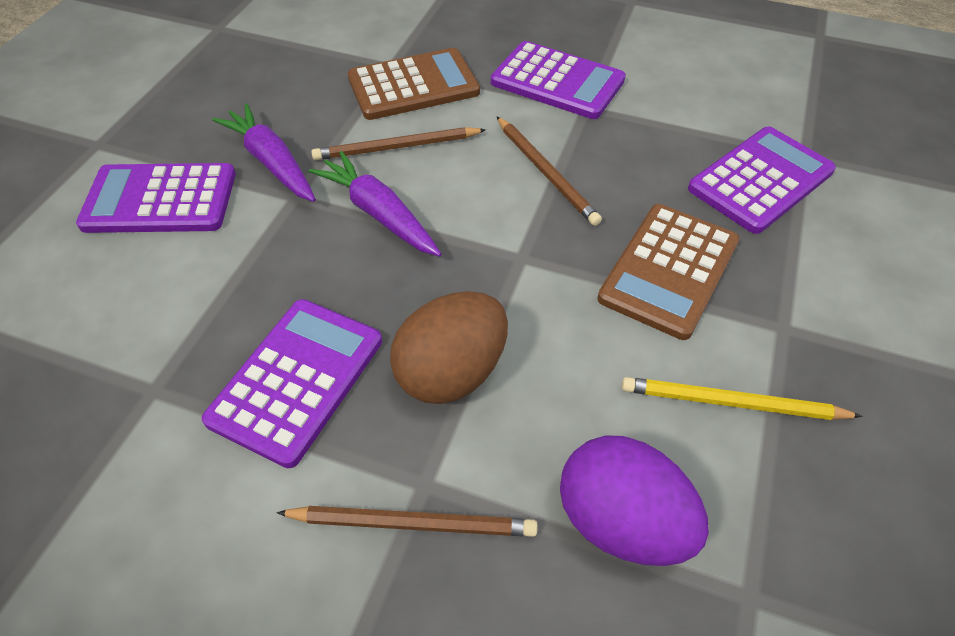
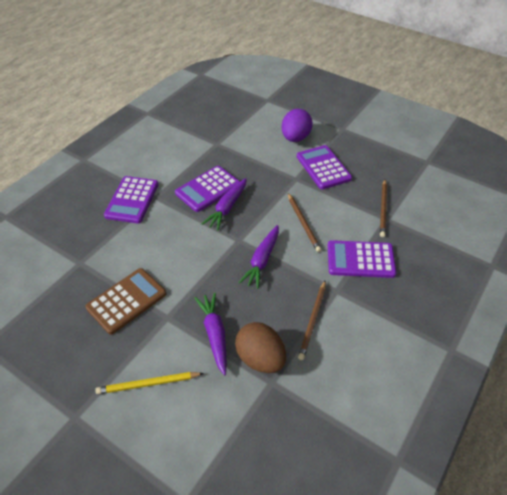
brown calculator: [348,48,480,120] [597,204,740,340] = 2 -> [85,268,166,335] = 1
purple carrot: [212,103,316,202] [309,151,442,257] = 2 -> [194,292,227,376] [202,178,247,231] [239,225,279,289] = 3

